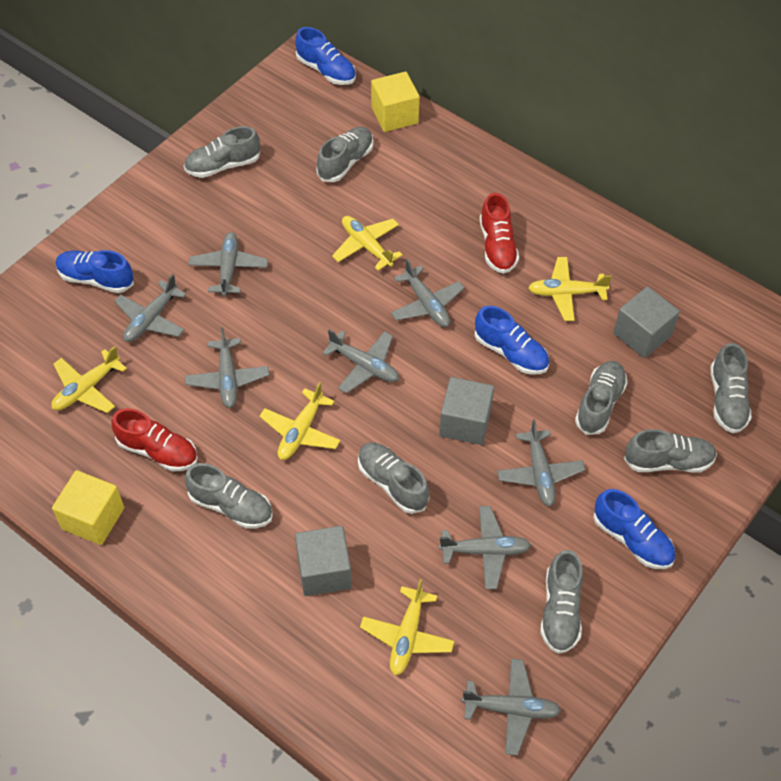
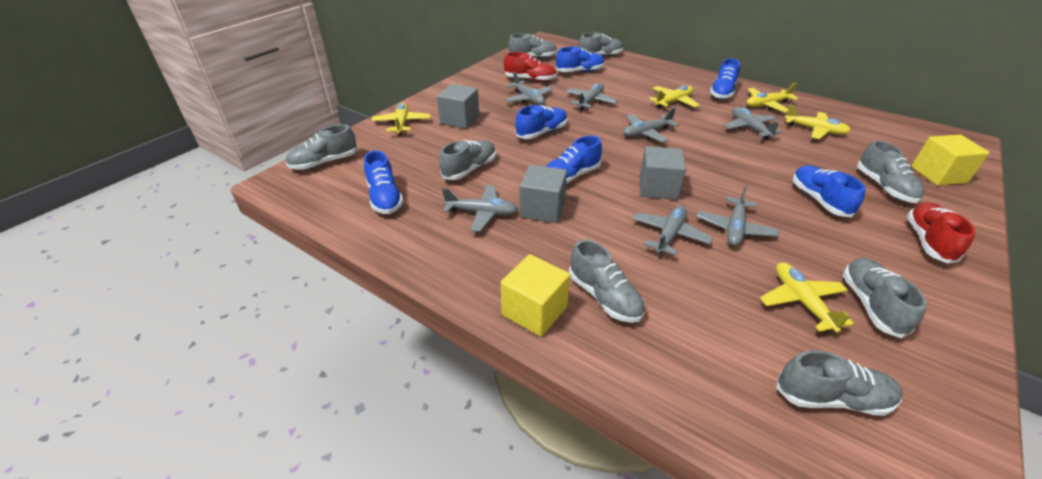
blue shoe: [55,250,134,293] [295,27,356,85] [474,306,549,375] [593,489,675,569] = 4 -> [364,150,403,214] [515,105,568,139] [546,136,602,184] [556,47,605,72] [710,58,740,99] [793,166,866,217] = 6
grey plane: [114,274,187,342] [185,327,269,408] [188,232,268,296] [322,329,399,394] [391,259,465,327] [439,506,531,589] [462,659,561,756] [497,419,585,506] = 8 -> [442,185,519,232] [505,72,553,105] [566,83,618,110] [623,108,679,143] [632,205,713,256] [696,185,779,246] [724,107,782,140] = 7

